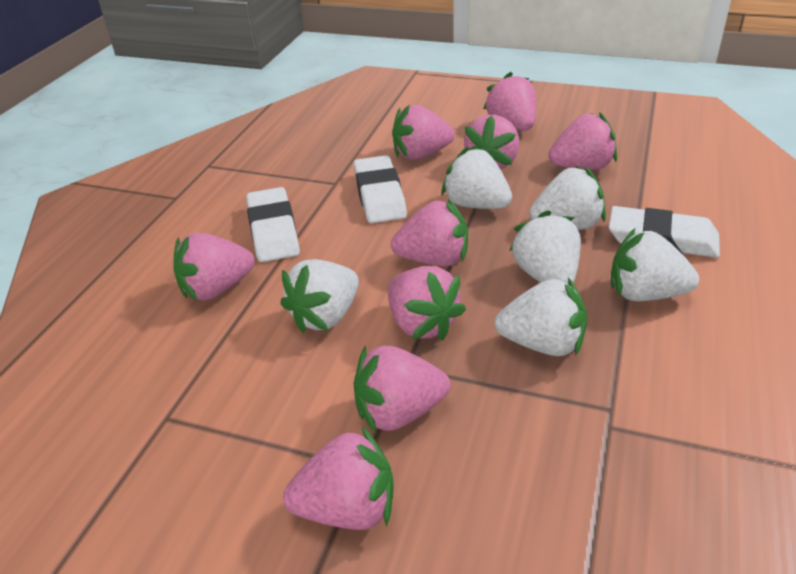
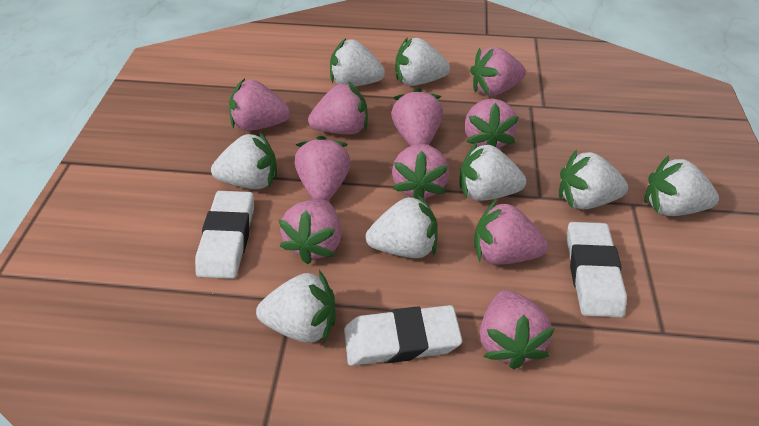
pink strawberry: [173,232,255,301] [283,426,394,530] [354,345,451,433] [388,266,466,341] [391,199,468,266] [392,105,455,160] [464,115,519,169] [483,72,536,131] [549,112,617,170] = 9 -> [229,78,290,131] [278,199,341,264] [295,136,351,201] [308,82,368,134] [391,88,443,146] [392,144,449,200] [464,99,519,148] [470,47,526,96] [474,199,548,265] [480,290,555,369] = 10
white strawberry: [280,259,359,333] [441,147,512,209] [495,278,587,356] [509,210,581,285] [529,166,606,230] [611,229,699,301] = 6 -> [211,131,277,189] [256,270,336,344] [330,39,385,86] [365,193,438,258] [395,37,450,86] [459,141,526,201] [559,149,628,209] [644,155,719,216] = 8

